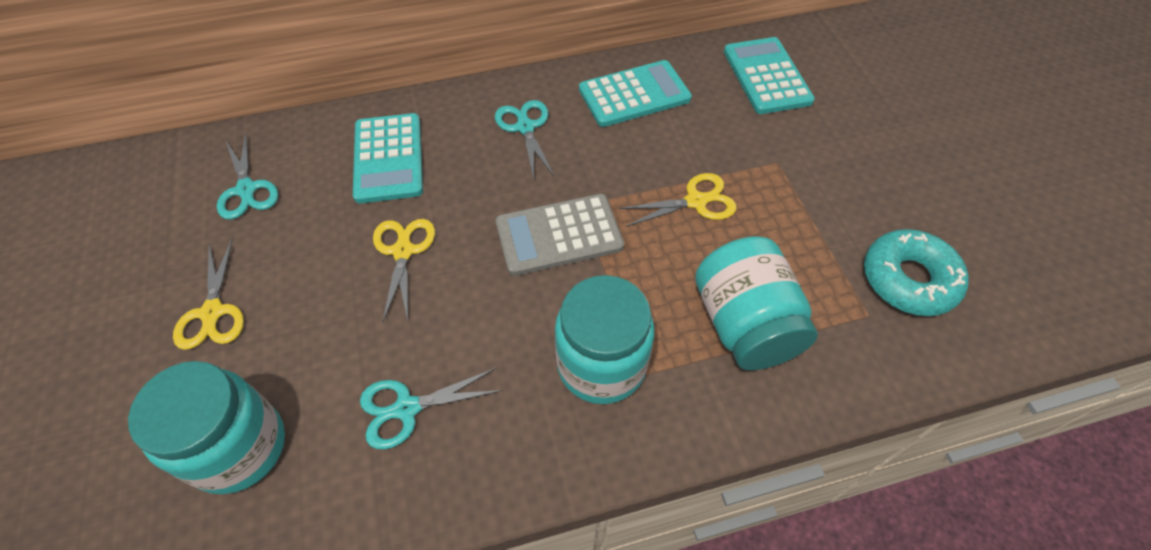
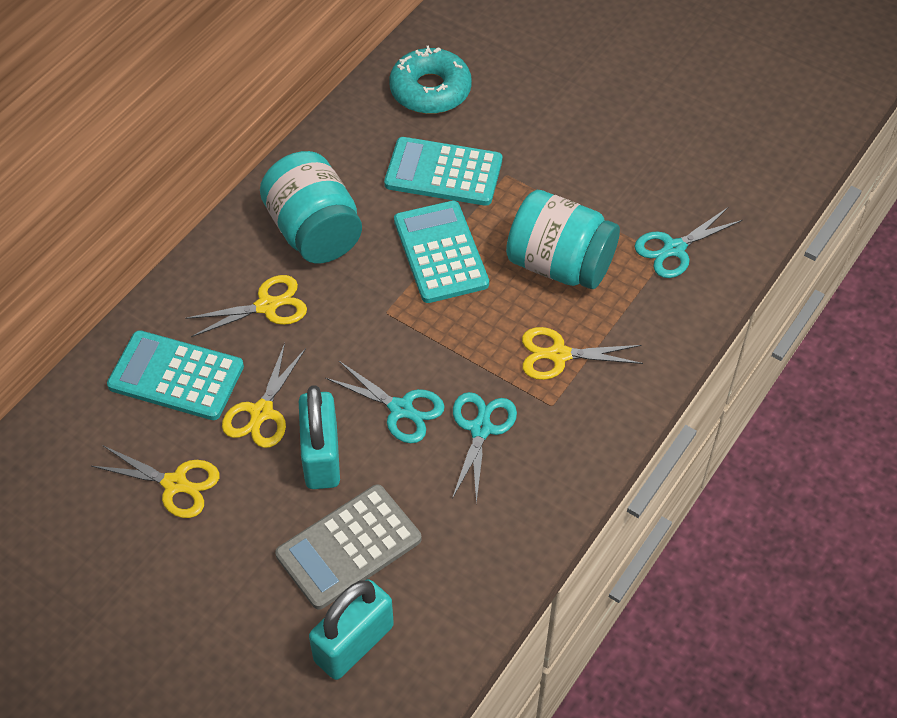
turquoise jar: [128,361,285,494] [555,275,655,404] [695,236,818,370] = 3 -> [260,151,362,263] [506,190,620,289] = 2
turquoise padlock: none = 0 -> [299,385,340,489] [309,579,394,680] = 2
yellow scissors: [173,239,244,350] [373,219,435,323] [619,173,736,227] = 3 -> [92,446,219,518] [185,275,307,337] [222,343,306,448] [522,327,643,380] = 4

